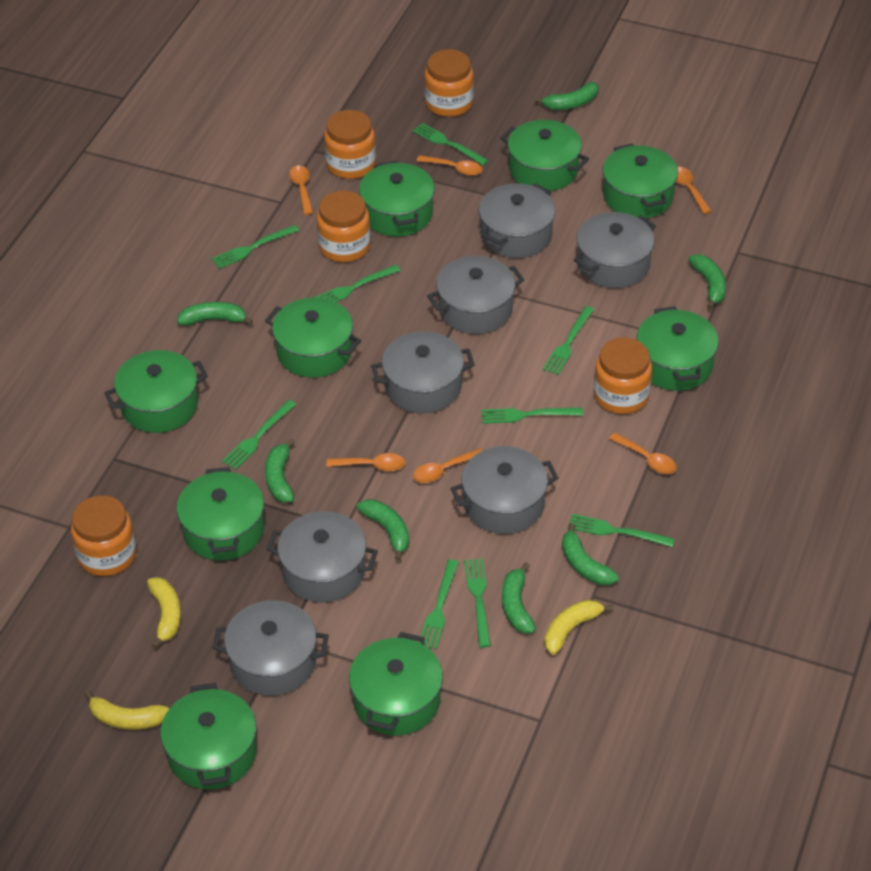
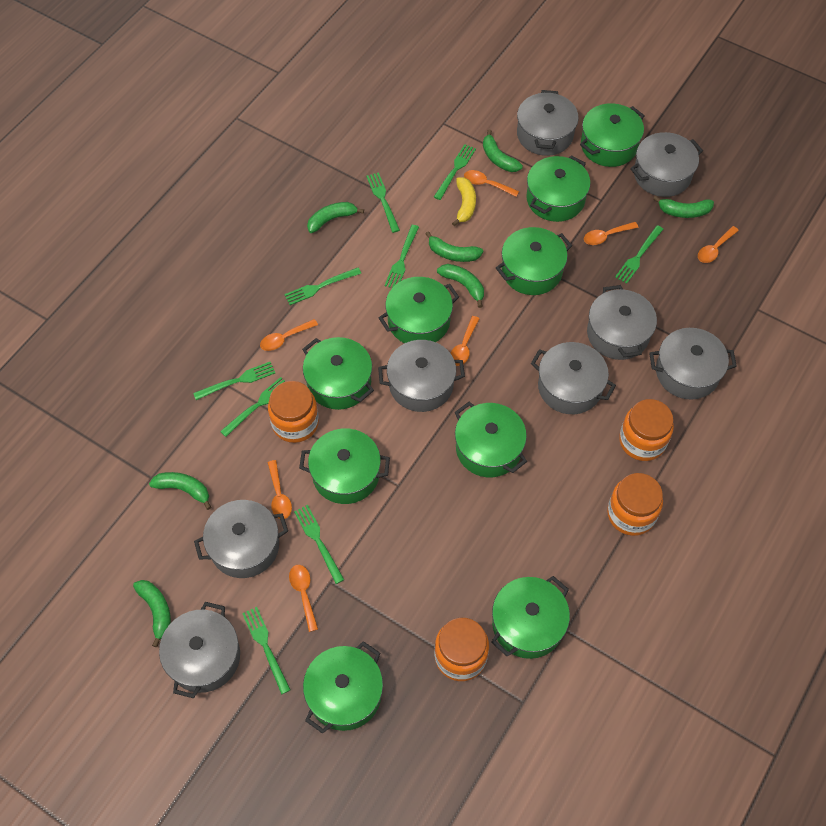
grey pot: [213,600,329,696] [266,511,378,602] [371,331,475,414] [427,256,524,334] [451,446,558,534] [479,183,555,258] [574,212,656,288] = 7 -> [159,602,240,698] [194,500,288,578] [378,340,465,412] [517,90,579,156] [531,342,616,414] [587,285,657,360] [630,132,703,197] [649,328,737,400] = 8
orange jar: [71,495,136,576] [317,191,371,262] [324,110,376,179] [424,49,474,117] [594,338,652,414] = 5 -> [268,381,319,443] [434,618,489,681] [607,473,663,536] [619,399,674,461] = 4
orange spoon: [289,165,313,215] [326,453,405,471] [413,448,483,483] [417,155,483,176] [609,433,677,474] [676,167,712,214] = 6 -> [260,319,318,351] [268,460,292,519] [289,565,318,632] [451,316,480,366] [464,170,519,197] [584,222,639,245] [698,226,739,263] = 7
yellow banana: [84,690,169,730] [147,577,181,649] [544,600,613,655] = 3 -> [452,177,476,226] = 1

